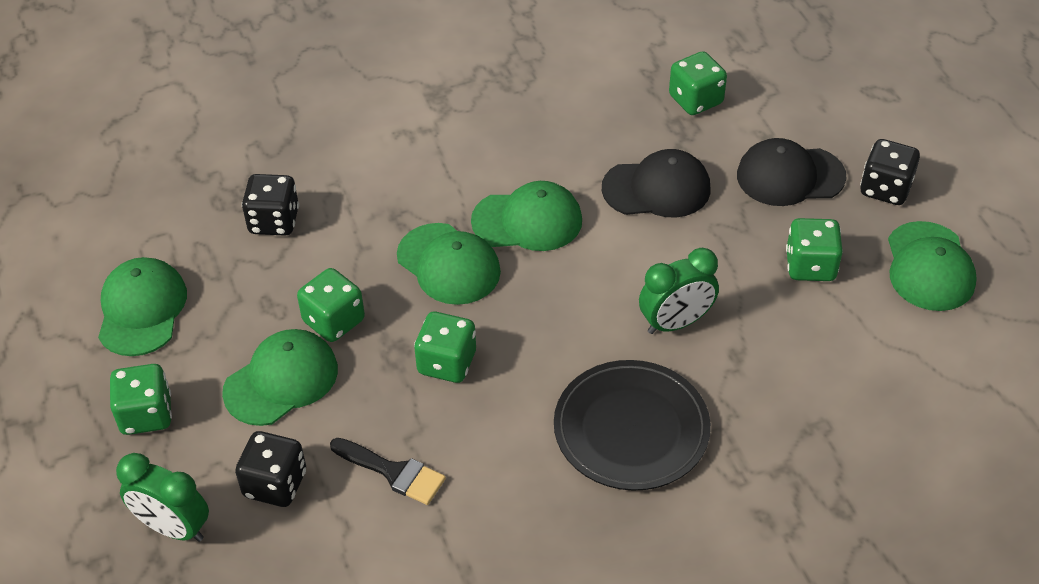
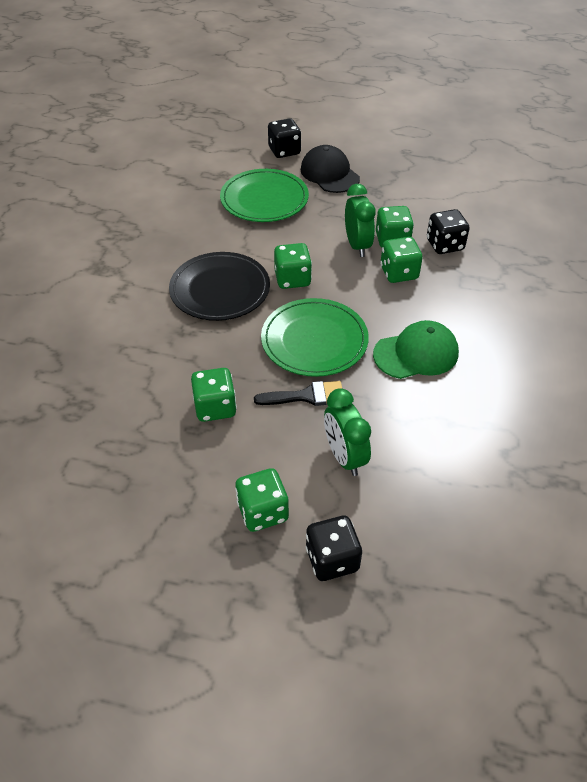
black cap: [602,149,711,218] [737,138,846,206] = 2 -> [301,145,360,193] = 1
green cap: [98,257,187,356] [222,329,338,426] [397,223,501,305] [471,181,582,251] [888,221,977,311] = 5 -> [373,320,459,379] = 1
green plate: none = 0 -> [220,169,309,222] [261,298,369,377] = 2

